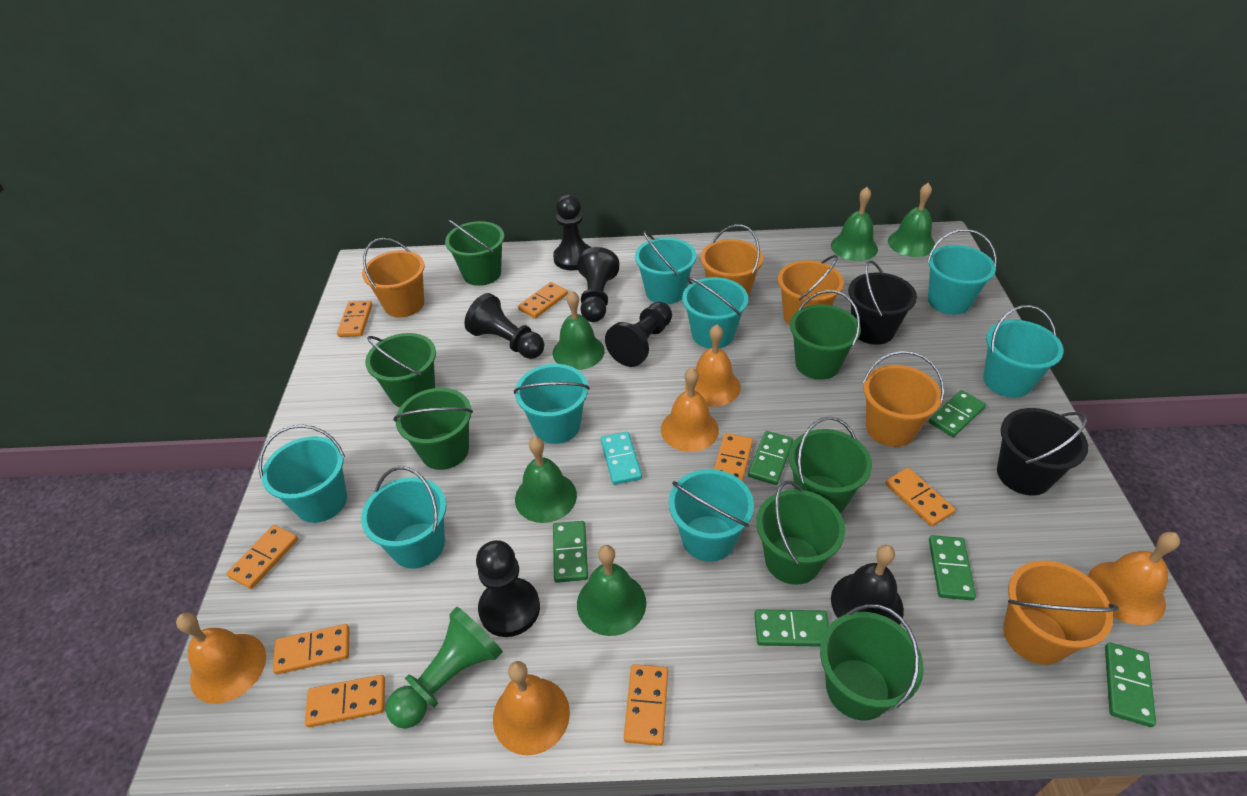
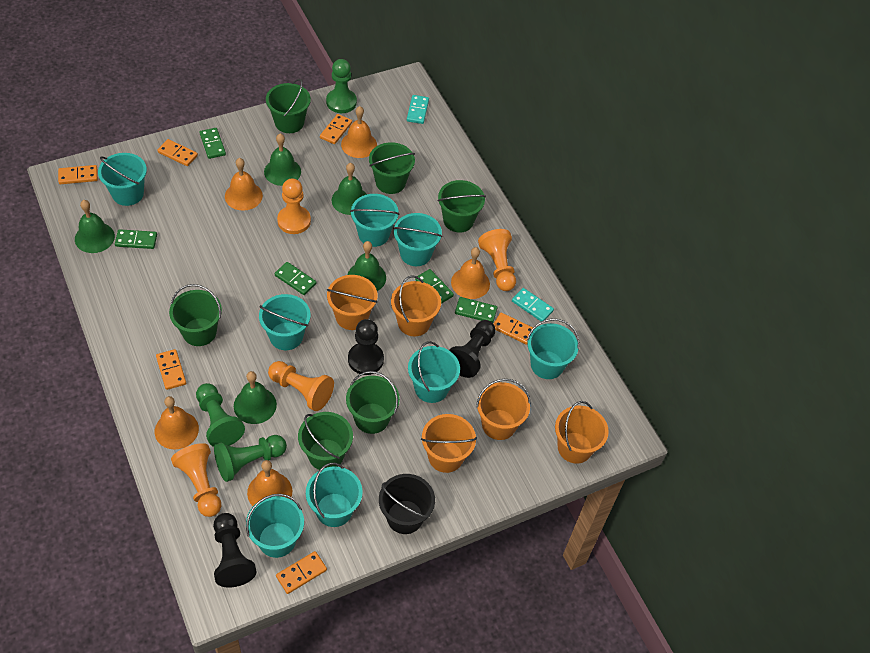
black bell: [831,545,904,625] = 1 -> none = 0
black bucket: [848,260,917,345] [997,408,1088,495] = 2 -> [379,474,435,534] = 1
black pawn: [464,293,544,359] [476,540,540,637] [553,194,591,270] [577,247,619,322] [605,302,672,367] = 5 -> [213,513,257,587] [348,319,384,375] [449,320,496,378] = 3
green bucket: [365,333,436,407] [393,388,473,470] [445,220,504,286] [756,481,845,585] [789,417,872,513] [790,290,861,380] [820,604,924,720] = 7 -> [169,284,222,346] [266,79,311,133] [298,412,353,470] [346,371,400,434] [369,142,415,194] [438,180,486,232] = 6
green domino: [553,521,588,583] [748,431,793,485] [754,609,829,647] [929,390,986,437] [929,535,976,600] [1105,642,1156,727] = 6 -> [115,229,157,249] [199,128,226,159] [275,262,316,295] [415,269,454,304] [455,297,497,323] = 5
green pawn: [386,607,503,729] = 1 -> [196,383,245,447] [214,435,287,482] [326,59,357,113] = 3
orange domino: [226,525,298,589] [273,624,350,675] [305,675,385,727] [337,301,372,337] [518,282,568,319] [624,664,668,746] [714,433,753,482] [886,468,955,527] = 8 -> [58,165,98,184] [156,349,186,390] [157,139,198,166] [276,551,327,594] [320,114,352,144] [493,313,533,345] = 6
orange pawn: none = 0 -> [171,443,221,517] [268,361,334,411] [277,179,311,234] [478,229,516,291] = 4
turquoise domino: [601,432,642,485] = 1 -> [407,95,429,124] [512,288,554,322] = 2

